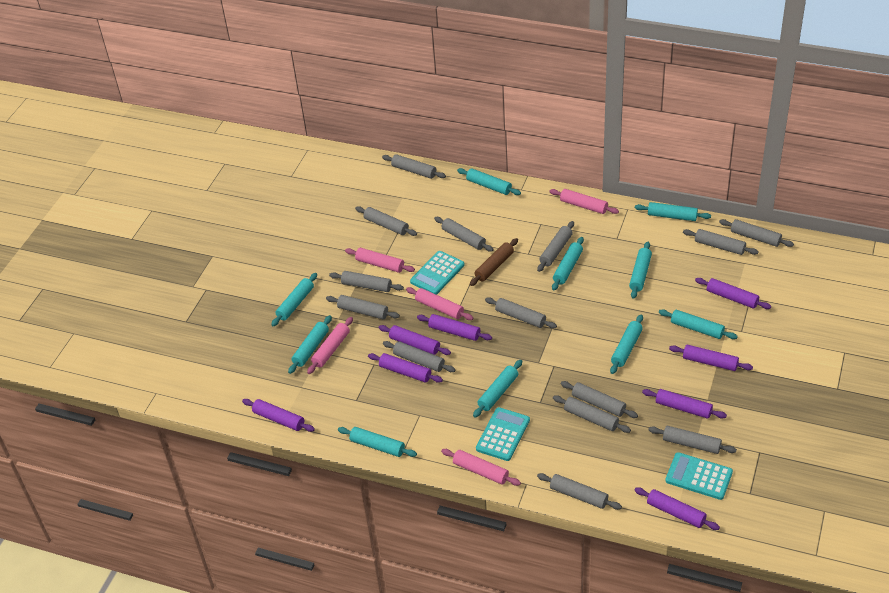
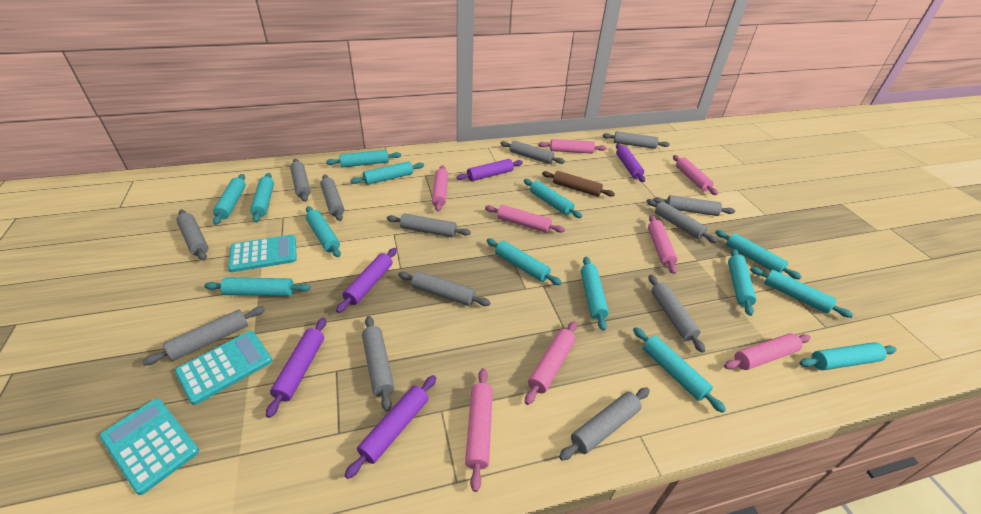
grey rolling pin: [326,295,400,319] [329,271,404,292] [355,206,417,236] [382,154,446,179] [383,341,456,372] [434,217,494,252] [485,297,557,329] [537,221,574,272] [537,473,622,510] [553,395,631,433] [561,381,638,418] [648,426,737,454] [683,229,759,255] [719,219,794,247] = 14 -> [142,307,265,365] [176,210,208,261] [290,159,310,202] [320,174,344,221] [362,316,394,412] [387,213,471,237] [398,271,491,306] [500,141,565,164] [559,388,650,460] [603,131,670,149] [647,199,718,243] [649,275,705,353] [653,195,735,216] = 13
pink rolling pin: [307,317,353,374] [345,248,415,273] [406,287,473,320] [441,449,521,486] [549,189,619,214] = 5 -> [432,165,448,211] [465,368,493,492] [485,205,565,233] [525,321,577,405] [538,139,606,154] [648,215,677,274] [673,155,718,195] [724,333,811,370] = 8
purple rolling pin: [242,399,315,432] [368,353,443,383] [379,325,451,355] [417,314,492,341] [634,487,720,530] [642,389,727,419] [669,345,753,371] [695,278,772,309] = 8 -> [266,318,326,418] [336,248,397,313] [344,375,436,479] [456,159,523,181] [616,144,645,182] = 5
turquoise rolling pin: [271,273,317,326] [288,315,332,374] [338,427,417,457] [457,168,521,195] [473,360,522,418] [552,237,584,291] [610,315,643,374] [629,242,652,298] [635,202,711,221] [659,309,738,339] = 10 -> [204,277,311,296] [213,174,246,225] [250,173,274,223] [306,206,341,257] [326,150,401,167] [350,161,424,185] [487,238,562,285] [524,179,582,218] [581,257,609,331] [633,327,726,413] [715,230,802,280] [728,249,756,316] [750,267,853,318] [800,342,897,370] = 14

